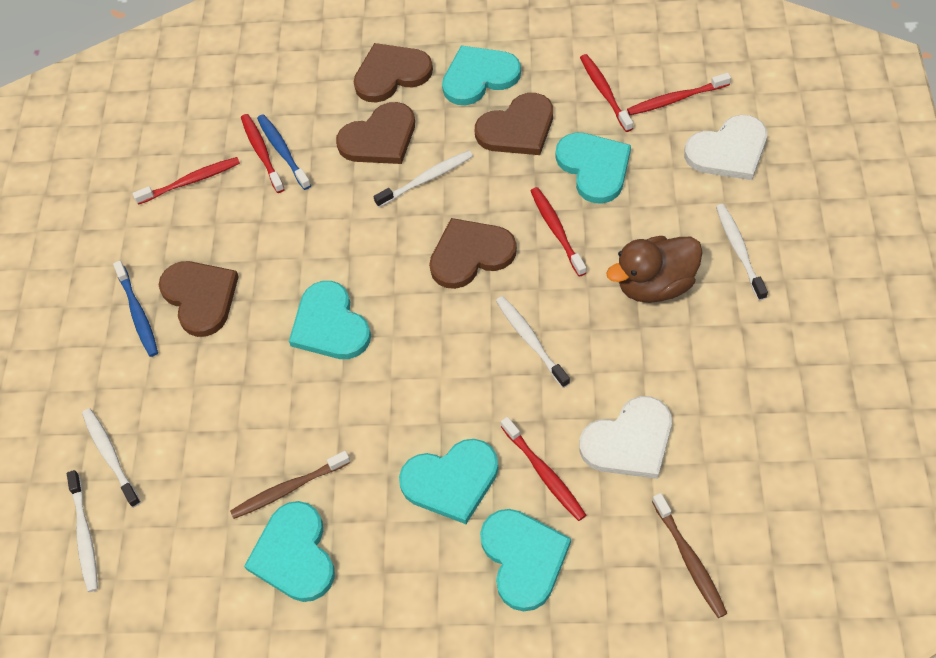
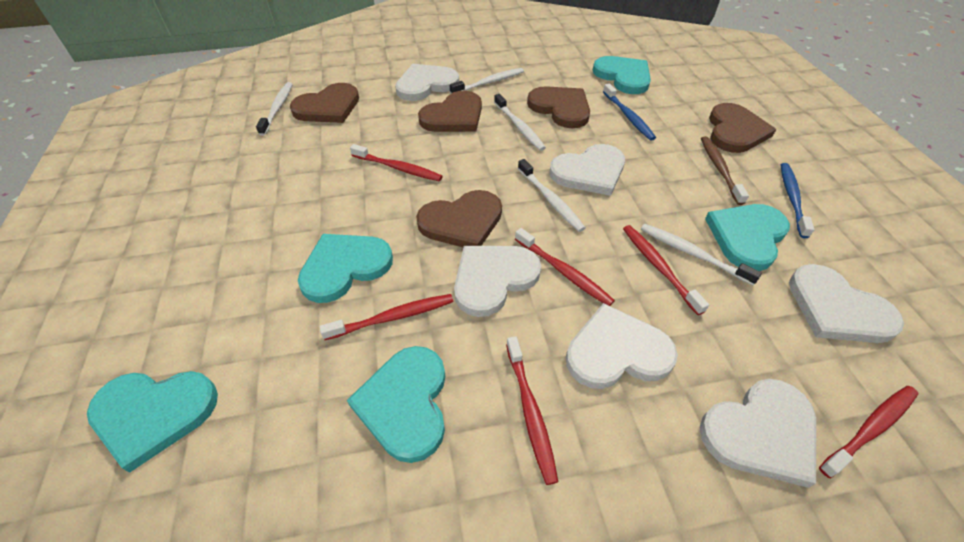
brown duck: [606,236,703,303] = 1 -> none = 0
brown toothbrush: [230,451,351,519] [652,493,727,618] = 2 -> [701,136,749,205] = 1
turquoise heart: [244,501,335,602] [289,281,371,359] [399,439,499,524] [442,45,521,105] [480,509,571,611] [556,133,631,204] = 6 -> [87,371,218,473] [298,234,393,303] [347,346,445,463] [593,56,651,94] [705,204,790,271] = 5
white heart: [579,396,672,479] [684,115,767,180] = 2 -> [395,64,459,101] [454,246,541,317] [549,144,625,196] [566,303,678,389] [700,379,816,488] [789,264,904,343] = 6

